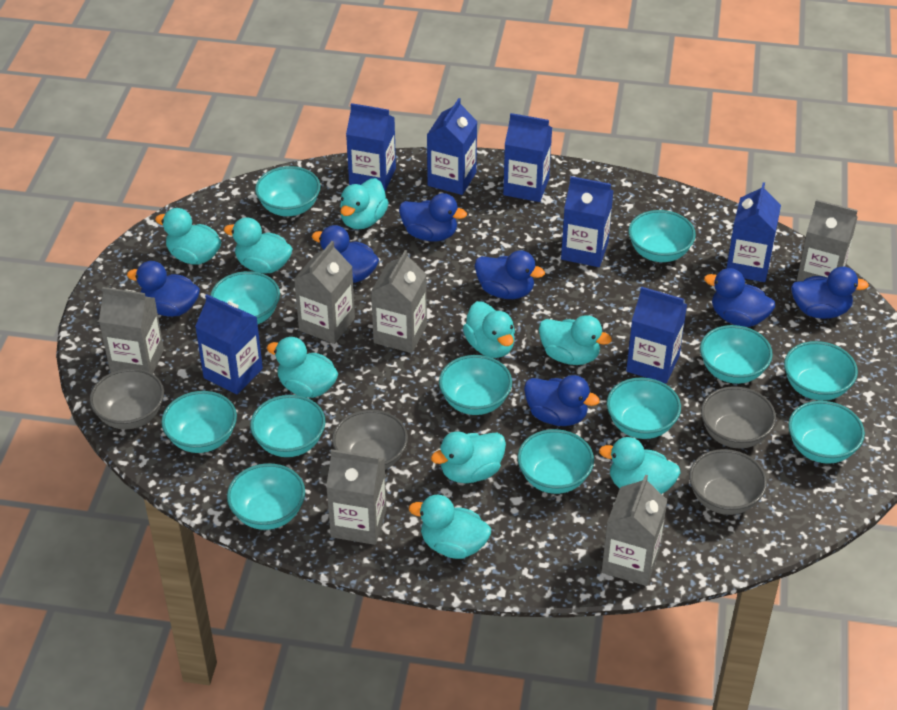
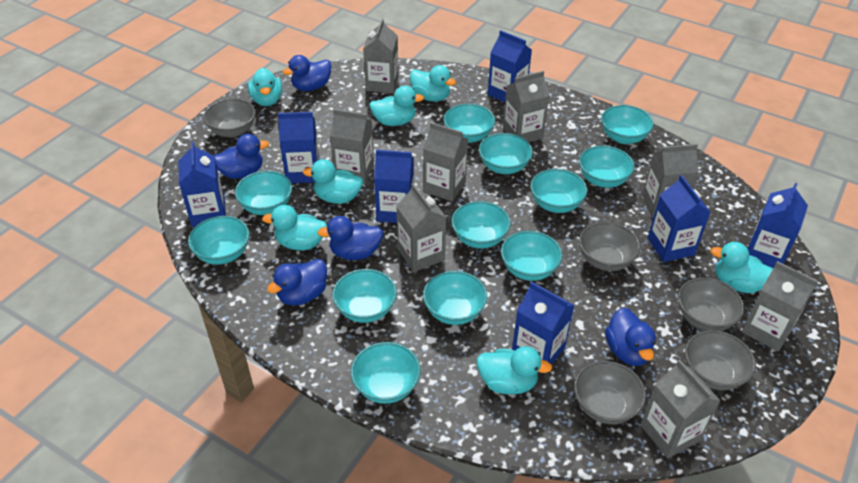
blue duck: [127,261,200,317] [312,225,379,283] [399,193,467,241] [475,250,545,299] [524,375,600,426] [704,268,775,327] [791,267,869,319] = 7 -> [214,134,269,179] [267,259,327,306] [283,55,332,91] [317,216,383,260] [605,308,656,366] = 5
grey bowl: [90,368,164,429] [332,410,408,470] [689,449,767,515] [701,386,776,448] = 4 -> [203,99,256,138] [574,361,646,424] [579,222,640,271] [678,277,745,331] [685,330,756,390] = 5
grey carton: [99,287,164,374] [294,241,355,344] [326,449,387,545] [371,250,427,353] [602,475,668,586] [796,199,858,282] = 6 -> [330,109,374,184] [363,19,399,93] [396,183,446,272] [423,122,468,202] [503,71,549,142] [641,360,721,458] [642,144,699,218] [742,261,818,351] = 8
turquoise duck: [155,208,222,265] [224,217,293,273] [267,337,339,398] [340,178,389,229] [409,495,491,559] [431,432,506,483] [463,301,515,358] [539,315,612,365] [599,437,681,494] = 9 -> [248,68,282,106] [262,205,327,251] [303,159,363,204] [369,85,424,126] [410,65,456,102] [477,346,552,394] [710,242,773,293] = 7

